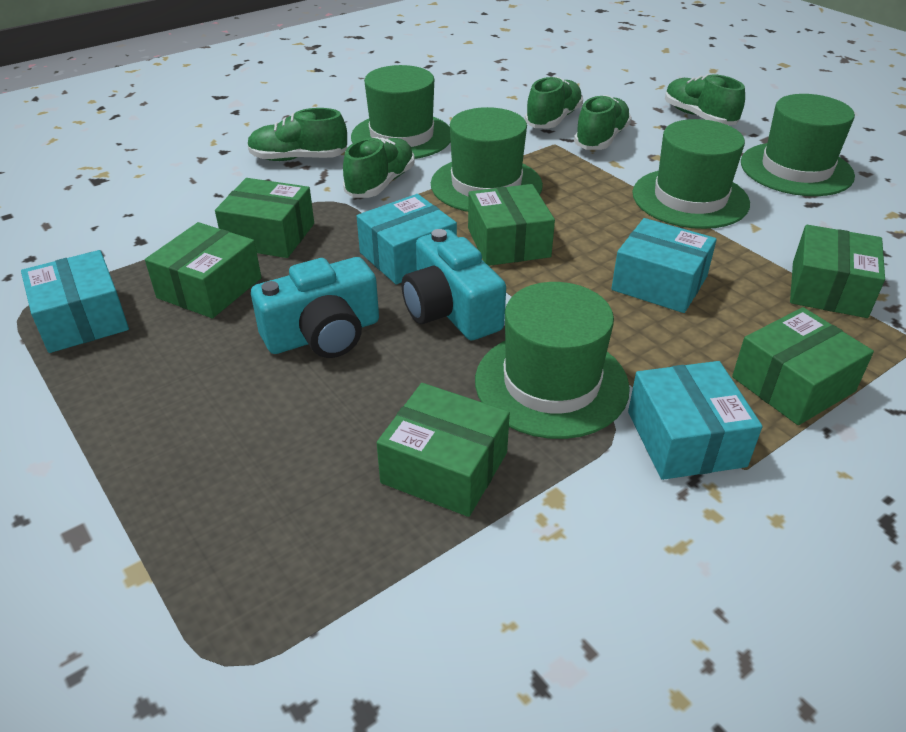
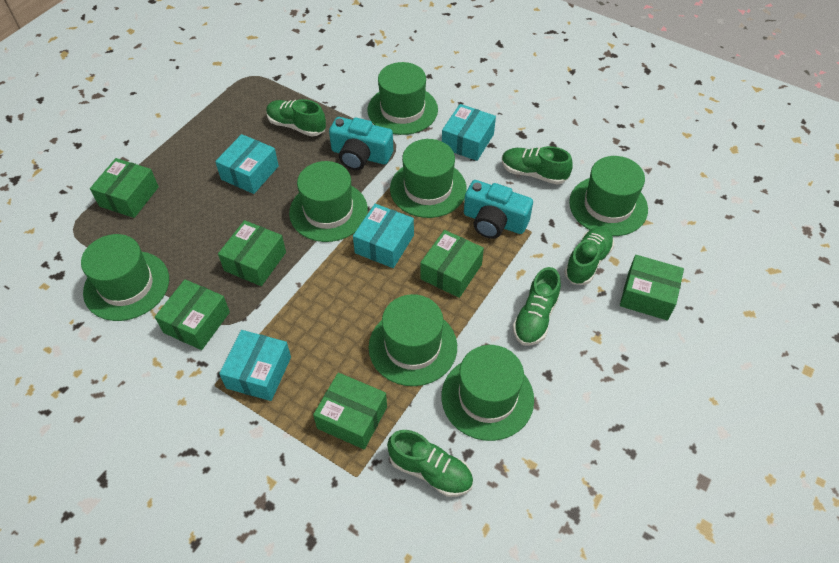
green hat: [351,65,451,159] [431,107,543,212] [475,282,630,439] [632,119,750,229] [741,94,855,196] = 5 -> [81,234,169,321] [289,161,368,242] [368,62,438,135] [369,294,457,386] [390,139,467,218] [442,345,534,441] [569,156,648,236] = 7

